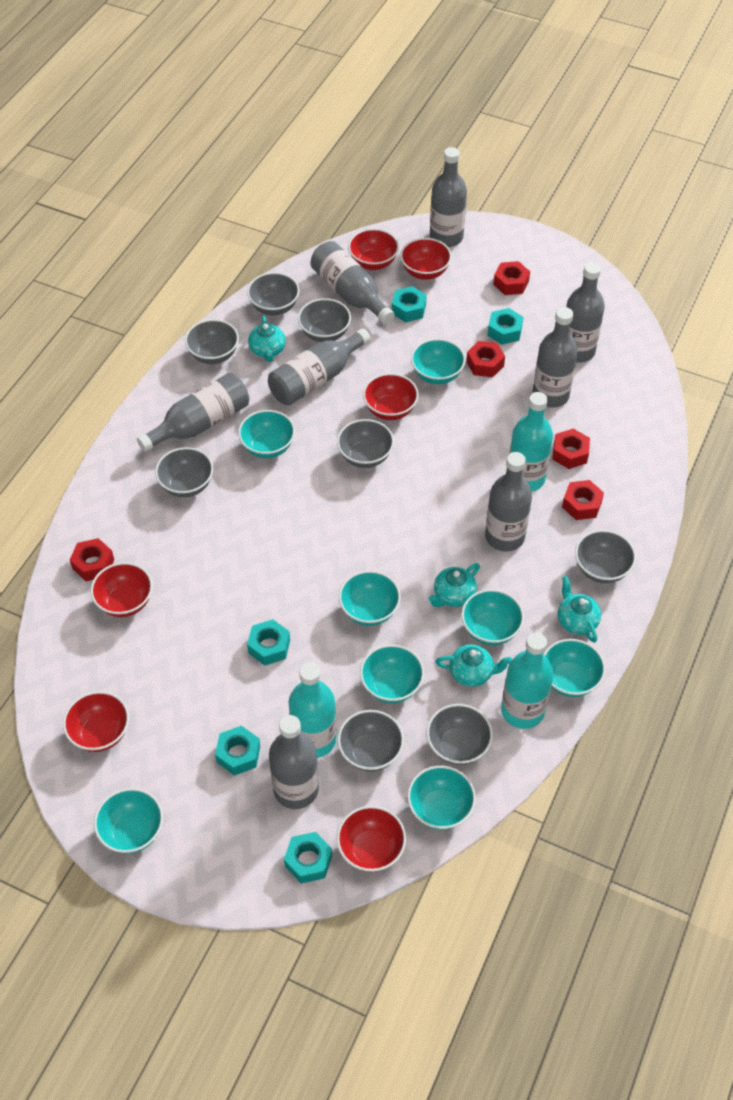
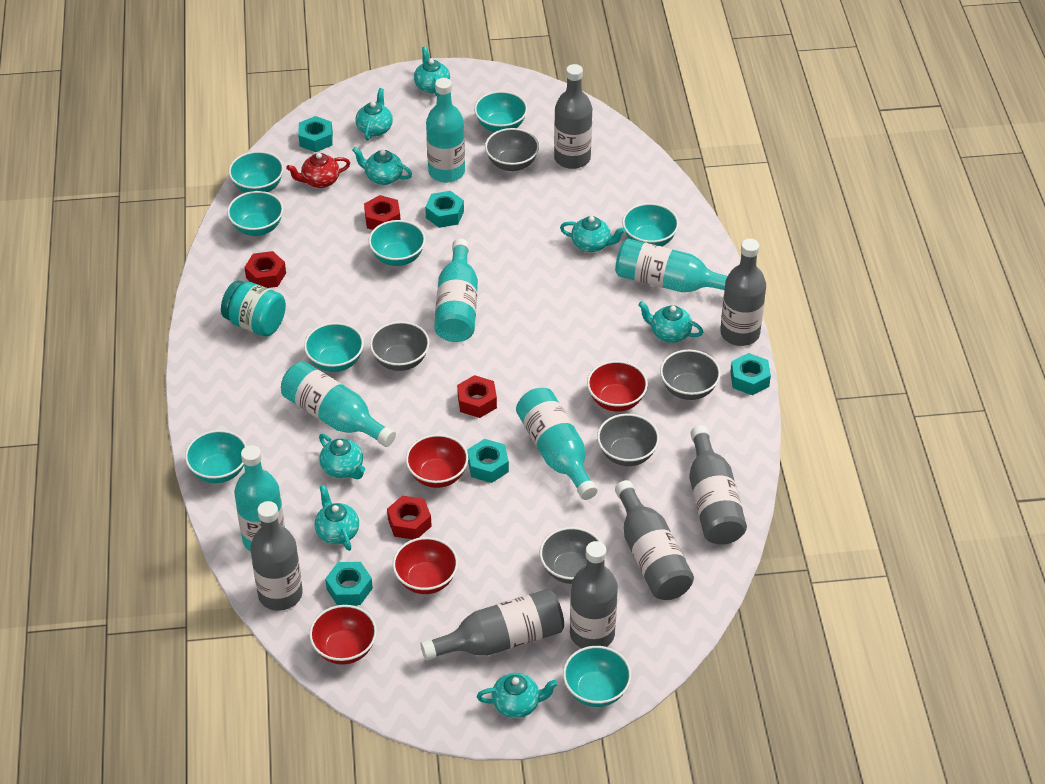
grey bottle: [137,373,249,452] [268,328,371,405] [269,715,319,809] [310,241,395,324] [430,147,467,247] [485,452,532,551] [533,307,578,408] [566,262,605,363] = 8 -> [250,501,303,611] [420,589,564,661] [554,64,592,169] [570,541,618,648] [615,480,694,600] [689,426,747,545] [720,239,766,346] = 7
grey bowl: [155,447,213,497] [185,319,239,364] [247,272,299,315] [298,298,351,342] [337,419,394,468] [337,710,404,771] [426,704,493,765] [575,530,636,583] = 8 -> [370,321,430,371] [485,128,539,171] [540,527,602,584] [597,414,659,466] [660,350,721,400] = 5
red bowl: [63,691,129,752] [90,562,153,617] [337,806,406,872] [348,229,399,270] [363,373,419,420] [400,238,452,280] = 6 -> [309,605,377,665] [393,537,458,594] [406,434,468,488] [587,361,648,412] = 4
red nut: [70,538,114,581] [466,341,505,377] [493,261,530,295] [552,429,590,469] [562,480,604,520] = 5 -> [244,251,286,288] [364,195,400,230] [387,495,432,539] [457,375,497,418] = 4
red teapot: none = 0 -> [286,153,350,188] = 1
turquoise bottle: [289,662,337,758] [501,632,553,729] [509,392,553,492] = 3 -> [234,445,285,551] [281,361,396,447] [426,78,465,183] [434,239,478,342] [516,388,598,500] [615,239,728,292] = 6
turquoise jar: none = 0 -> [221,280,286,337] = 1
turquoise teapot: [248,316,285,362] [428,563,480,607] [436,644,512,687] [558,576,601,643] = 4 -> [315,485,359,551] [319,434,365,479] [352,147,412,185] [355,88,393,140] [414,46,450,96] [477,673,558,718] [560,216,625,252] [638,301,703,343] = 8

